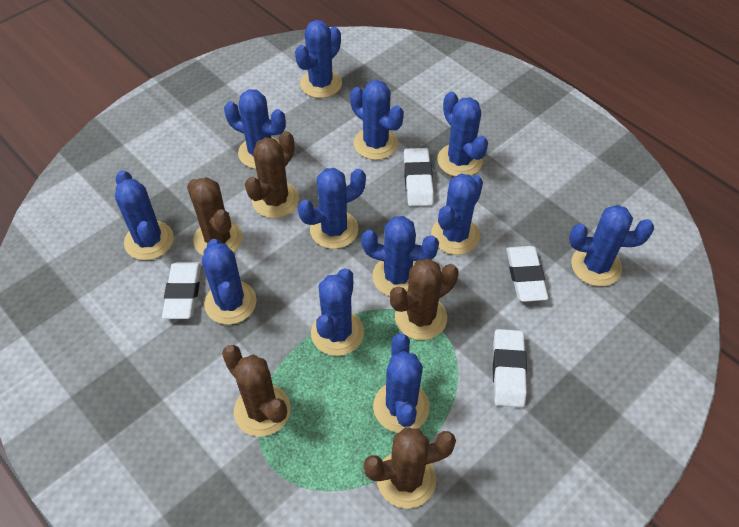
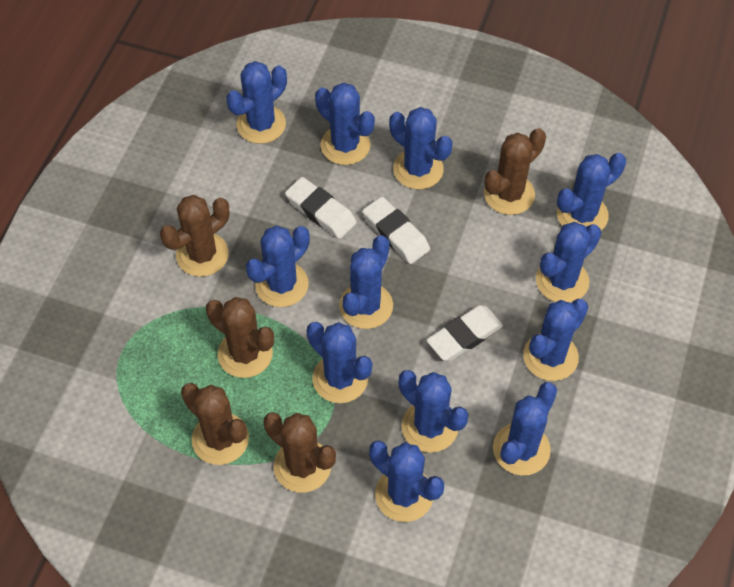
white eraser: [162,262,201,319] [404,148,434,207] [493,329,527,408] [506,246,548,302] = 4 -> [285,177,357,239] [363,197,430,264] [426,305,503,361] = 3

